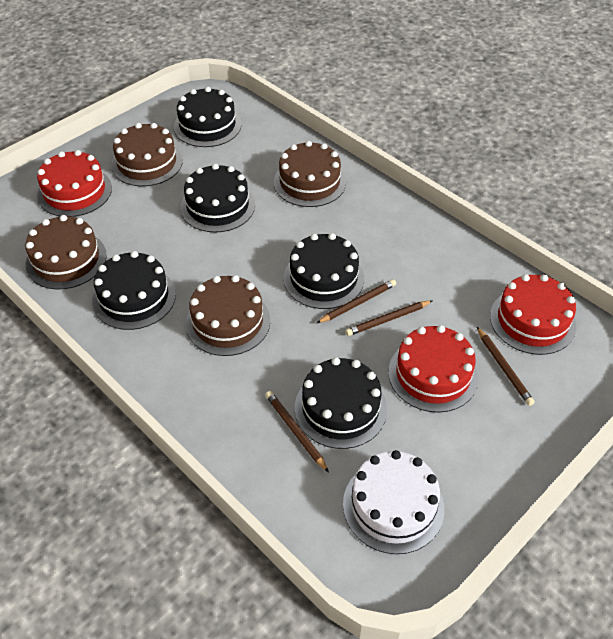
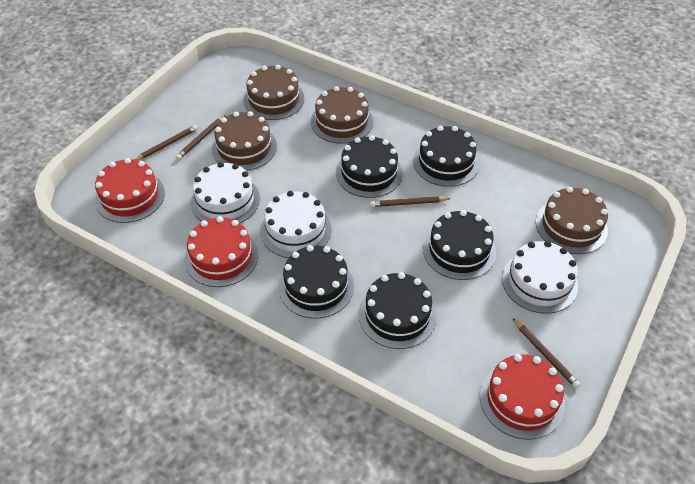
white cake: [343,450,444,554] = 1 -> [191,162,260,223] [260,191,331,258] [502,241,578,314] = 3

